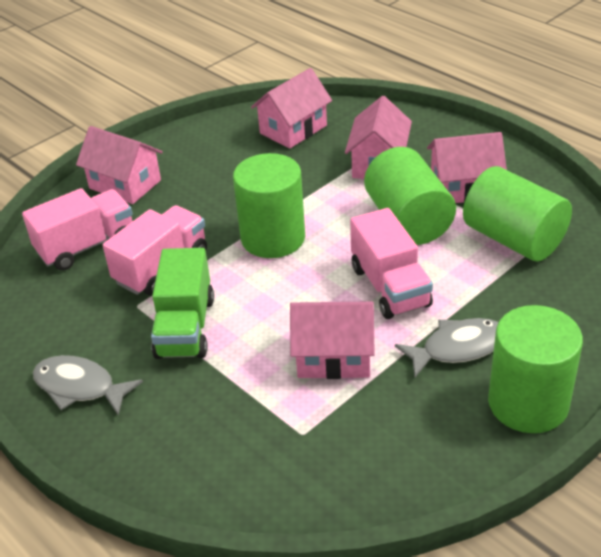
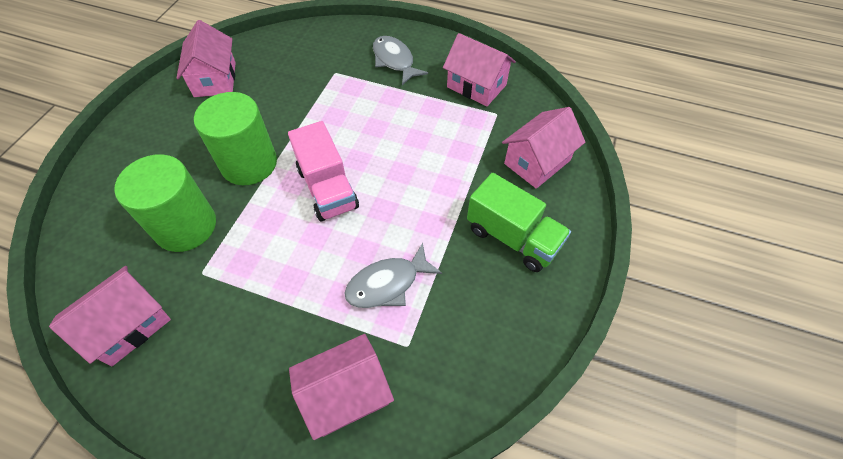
green cylinder: [233,153,305,258] [364,147,456,245] [463,166,572,262] [488,305,583,433] = 4 -> [114,154,216,252] [194,92,277,185] = 2
pink truck: [22,188,133,270] [103,205,207,296] [350,208,433,319] = 3 -> [288,121,359,221] = 1

